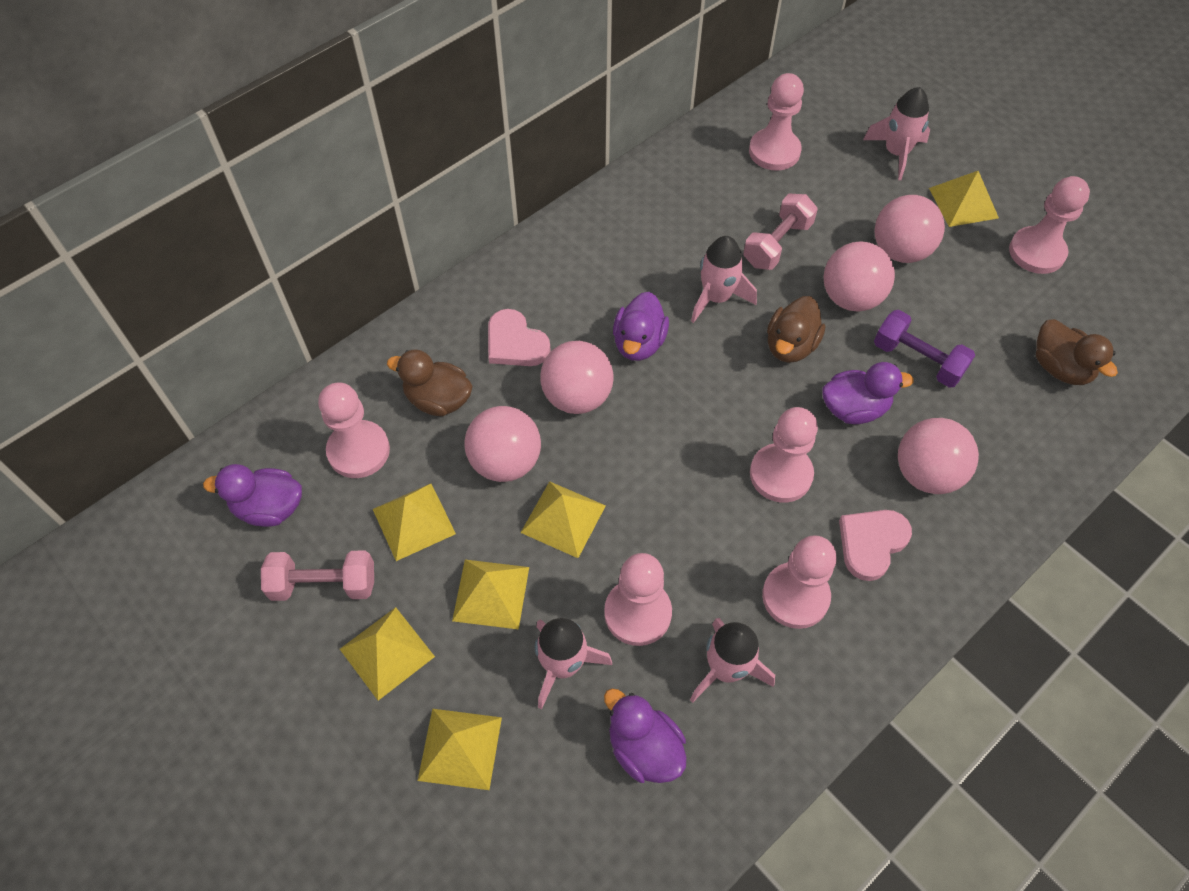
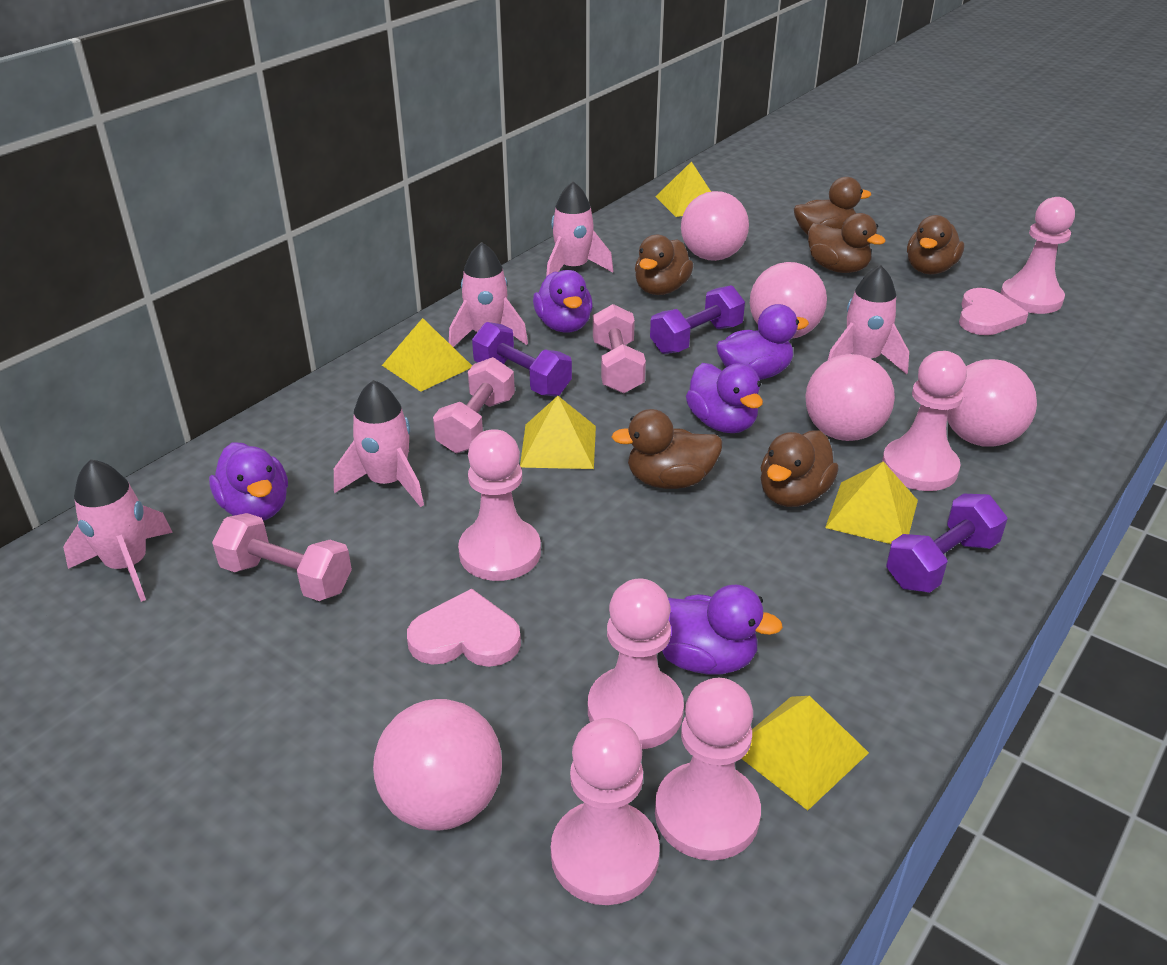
brown duck: [387,349,473,416] [767,296,825,363] [1036,319,1118,385] = 3 -> [612,409,722,489] [635,235,693,295] [760,430,838,507] [794,177,871,235] [808,213,886,273] [907,215,964,275] = 6
pink dumbbell: [261,550,374,601] [743,194,818,270] = 2 -> [212,513,352,601] [433,357,515,453] [593,304,646,394] = 3
pink rocket: [534,618,612,710] [690,618,775,703] [691,236,757,323] [863,87,930,180] = 4 -> [63,459,173,602] [334,380,424,507] [449,242,528,347] [546,182,613,277] [827,265,909,374] = 5
purple duck: [203,464,302,527] [604,688,686,783] [613,292,669,361] [822,362,914,424] = 4 -> [209,442,288,521] [533,270,593,332] [662,585,783,675] [686,363,763,433] [716,304,809,380] = 5
purple dumbbell: [874,310,975,388] = 1 -> [472,322,572,396] [650,285,745,354] [886,494,1008,593] = 3
yellow pyramid: [340,607,435,701] [373,484,456,561] [418,709,502,790] [452,560,529,630] [521,481,606,558] [929,171,999,227] = 6 -> [382,318,472,392] [520,396,596,469] [655,162,711,217] [741,696,869,810] [825,461,918,544] = 5

